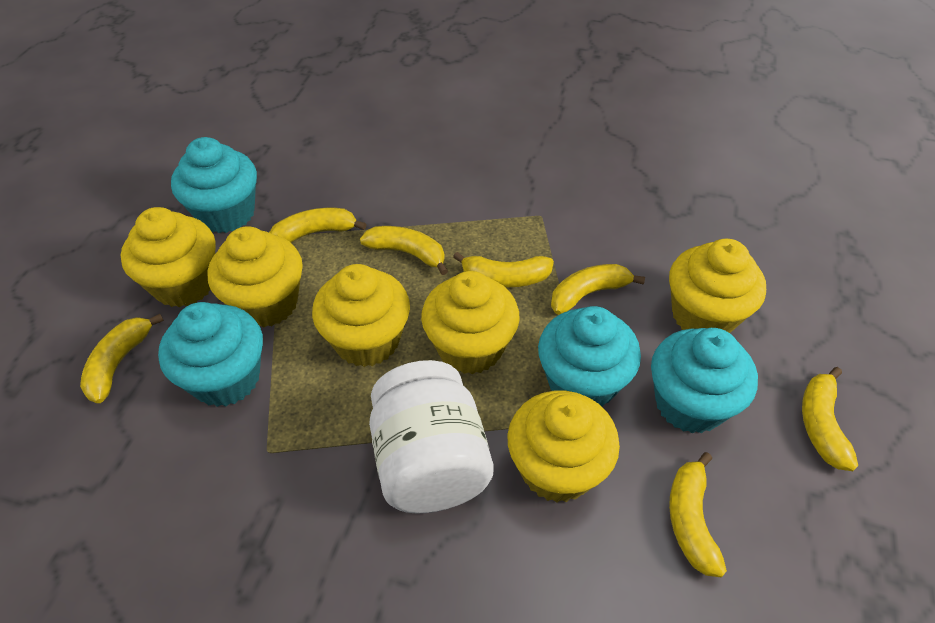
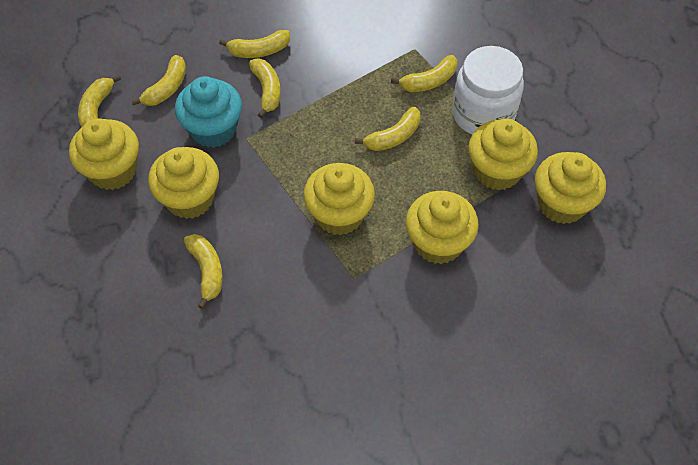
turquoise cupcake: [158,302,263,407] [171,137,257,233] [538,306,641,407] [651,328,758,434] = 4 -> [175,76,242,148] = 1

